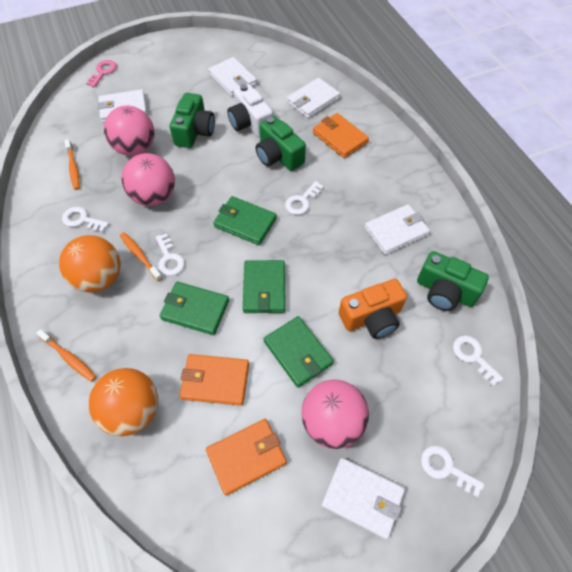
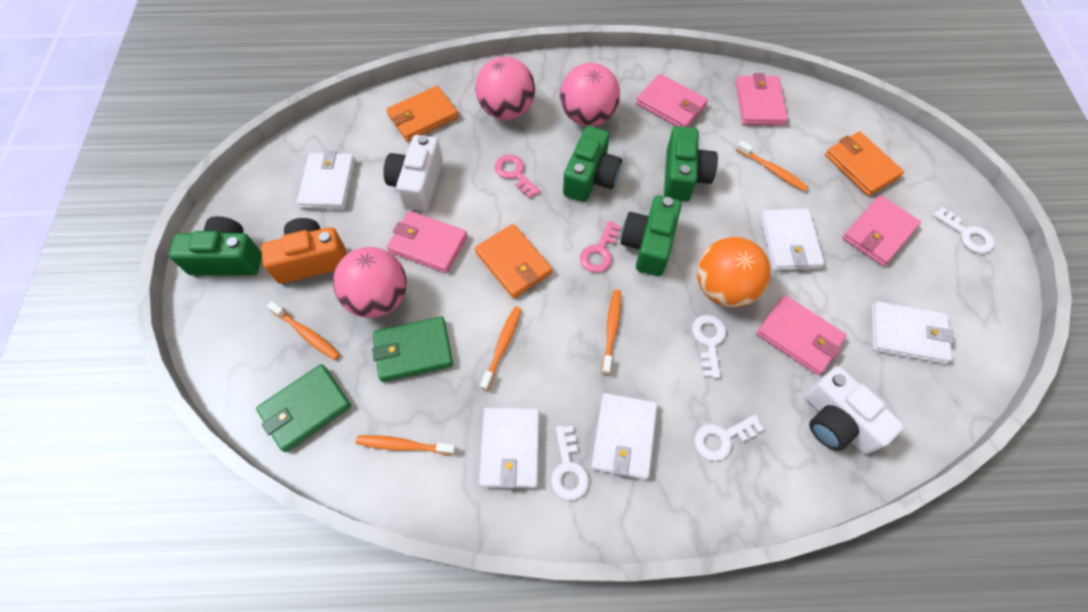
green camera: [170,93,215,148] [255,116,306,171] [417,251,489,311] = 3 -> [169,216,262,276] [563,126,622,202] [620,195,681,276] [664,126,718,202] = 4
green wallet: [160,282,229,335] [213,196,277,245] [243,260,285,313] [264,316,334,388] = 4 -> [256,364,351,452] [372,317,453,382] = 2
orange ball: [59,235,121,293] [89,368,158,436] = 2 -> [697,237,771,307] = 1
orange toothbrush: [36,329,96,382] [65,139,80,190] [120,232,162,281] = 3 -> [267,301,340,360] [356,435,456,455] [480,306,522,391] [602,290,621,375] [736,141,808,192] = 5
pink key: [86,60,117,87] = 1 -> [495,155,540,198] [580,221,621,273] = 2
pink wallet: none = 0 -> [387,211,468,273] [636,74,708,127] [736,73,788,126] [756,295,847,375] [842,195,921,266] = 5
white camera: [227,84,273,138] = 1 -> [383,135,443,211] [804,366,904,454] = 2
white key: [62,207,109,232] [156,233,185,276] [285,181,324,215] [421,445,484,497] [453,335,503,386] = 5 -> [551,426,589,500] [692,315,726,378] [694,415,764,461] [933,207,994,253] = 4

